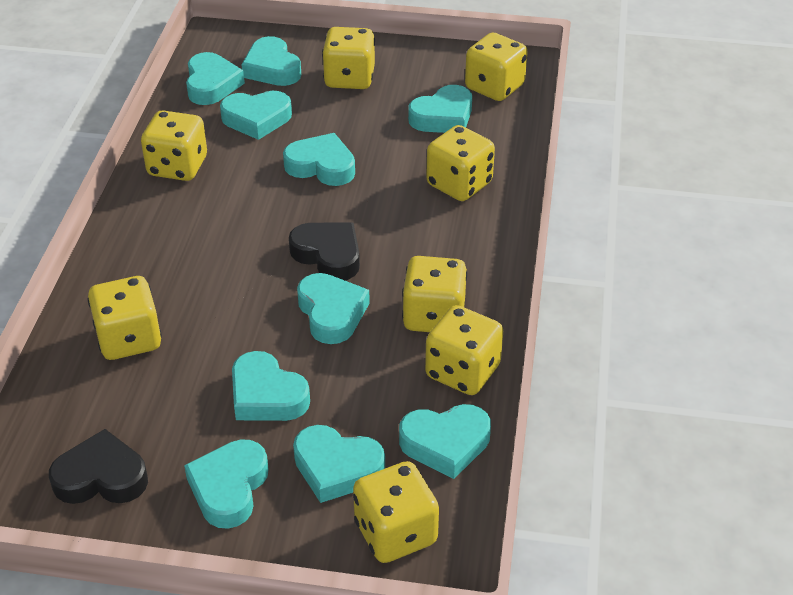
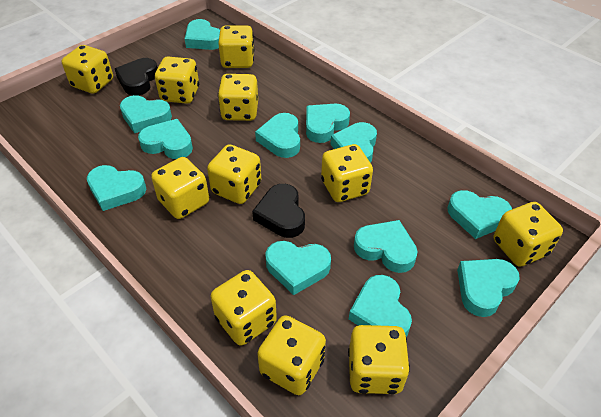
turquoise heart: [184,439,269,529] [186,52,245,105] [220,91,292,140] [232,351,310,421] [241,36,301,86] [283,133,355,186] [293,425,385,503] [297,273,370,344] [399,404,491,479] [408,85,472,133] = 10 -> [87,165,146,211] [120,95,172,133] [138,119,193,159] [185,19,220,50] [255,113,300,158] [265,241,331,295] [306,104,350,143] [330,122,377,163] [349,275,412,337] [354,220,418,273] [447,190,512,239] [457,259,520,317] = 12
yellow dice: [88,276,162,360] [141,110,207,181] [322,27,375,89] [353,461,439,563] [402,256,468,332] [425,305,503,395] [426,125,495,201] [465,32,528,101] = 8 -> [62,45,113,94] [151,157,209,219] [155,56,199,104] [207,144,261,204] [211,270,277,346] [218,25,254,68] [218,74,258,121] [257,315,326,395] [321,144,373,202] [348,325,410,394] [494,202,563,267] = 11

